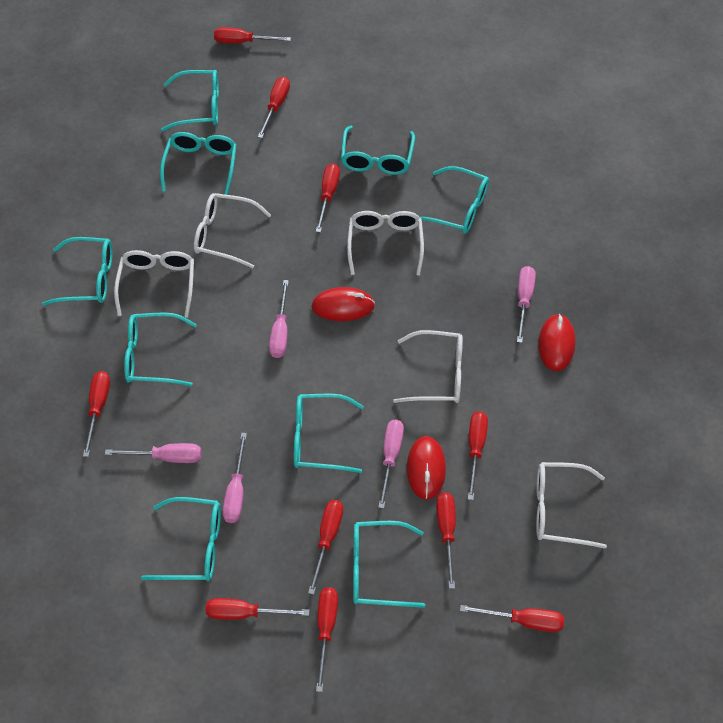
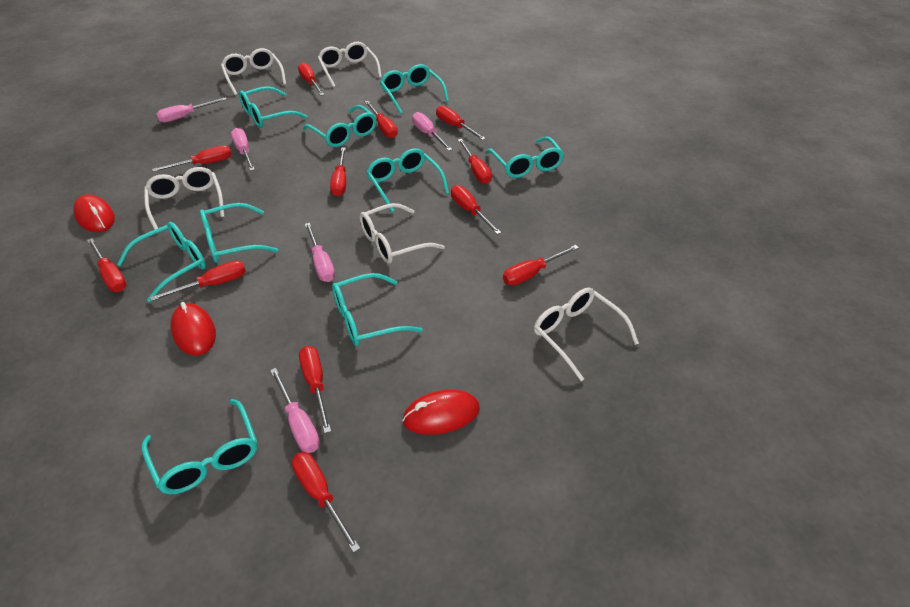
red screwdriver: [83,371,110,457] [206,598,309,620] [214,27,291,43] [258,77,290,138] [308,500,343,595] [316,163,340,233] [316,587,338,692] [436,492,456,589] [460,605,564,632] [468,411,488,500] = 10 -> [87,238,127,292] [150,261,246,301] [152,145,232,172] [292,452,360,553] [298,62,324,96] [299,346,331,433] [330,147,346,196] [365,101,398,138] [436,105,486,140] [451,185,501,235] [458,139,492,184] [503,245,579,285] = 12

